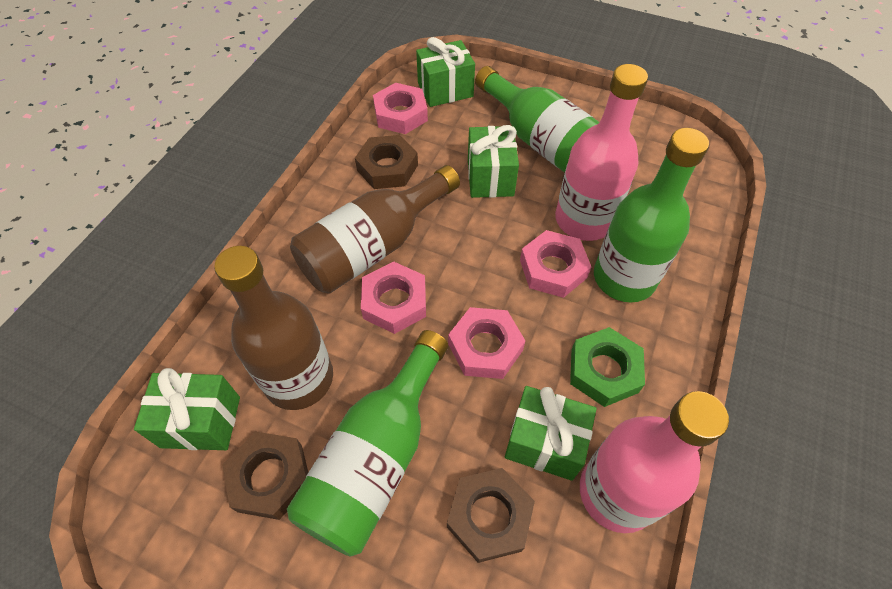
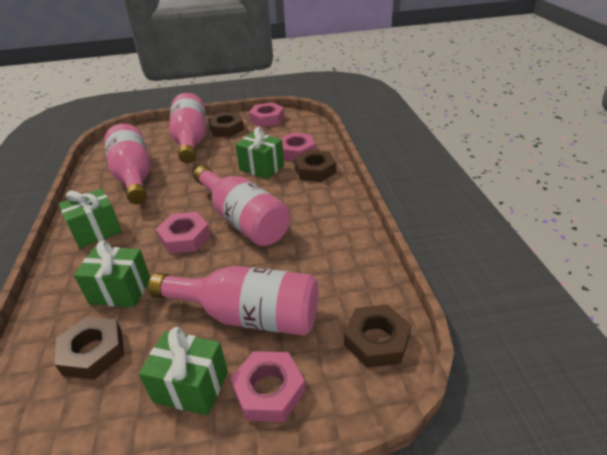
brown bottle: [214,246,333,410] [290,165,460,293] = 2 -> none = 0
brown nut: [222,432,308,520] [355,135,418,189] [447,468,535,563] = 3 -> [55,317,124,380] [208,112,244,137] [294,150,336,182] [344,305,412,368] = 4
green bottle: [287,330,448,557] [475,66,599,173] [594,128,709,302] = 3 -> none = 0
green nut: [570,327,645,407] = 1 -> none = 0
pink bottle: [555,64,648,241] [580,391,729,533] = 2 -> [104,124,151,204] [148,266,318,336] [169,93,206,163] [193,165,290,246] = 4

